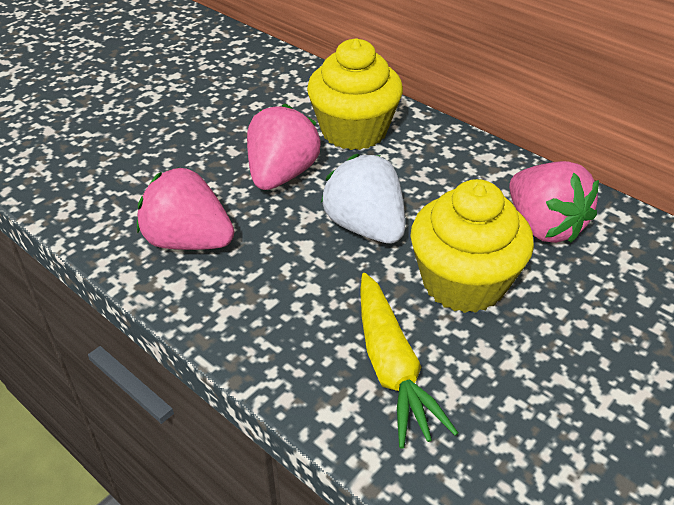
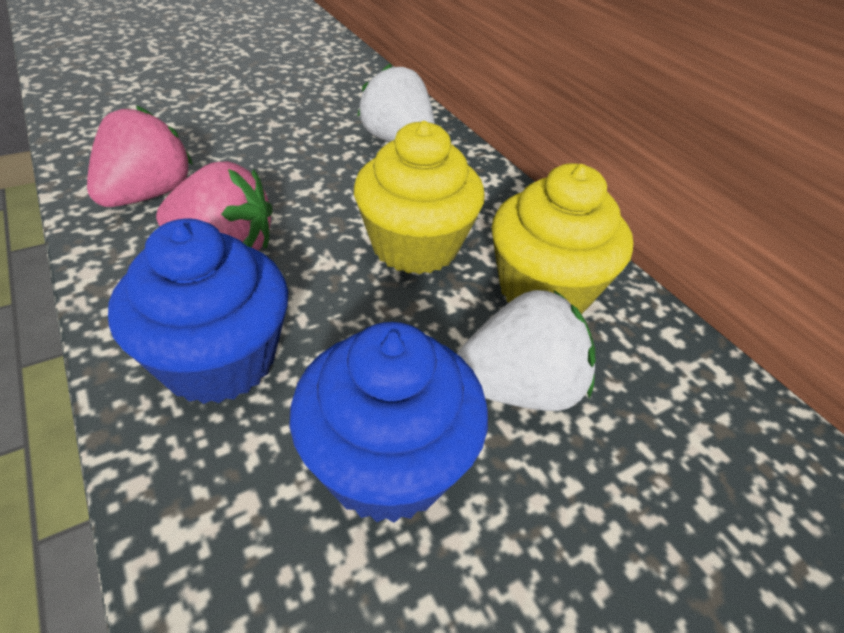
blue cupcake: none = 0 -> [108,218,288,404] [289,322,488,523] = 2
pink strawberry: [137,167,234,250] [247,104,321,190] [509,161,599,243] = 3 -> [87,105,193,207] [156,161,273,251] = 2
white strawberry: [321,154,405,244] = 1 -> [357,64,435,142] [456,290,595,411] = 2
yellow carrot: [360,273,458,449] = 1 -> none = 0

